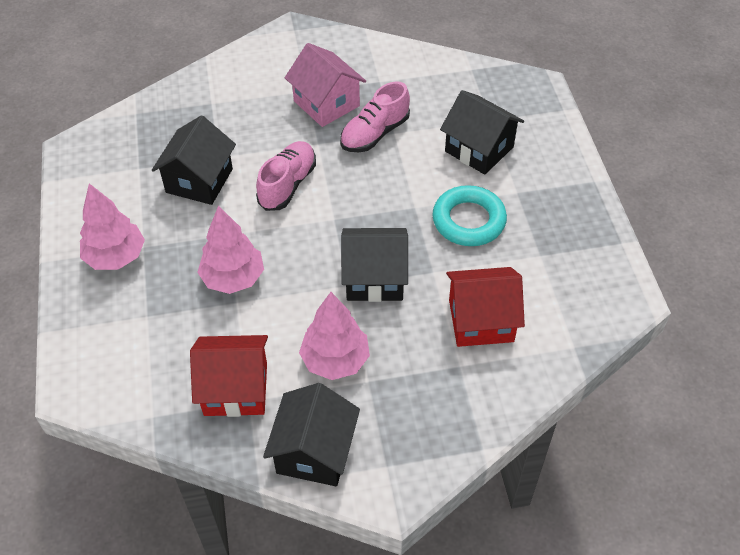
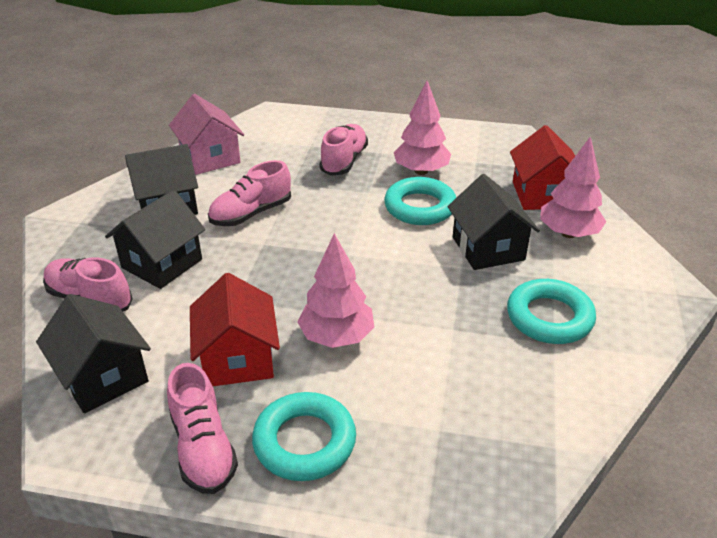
pink shoe: [256,141,316,211] [340,81,410,152] = 2 -> [43,257,133,311] [167,363,238,494] [208,160,291,226] [319,124,368,176] = 4
turquoise ring: [432,185,507,246] = 1 -> [252,392,356,481] [384,177,456,225] [507,279,596,344] = 3

